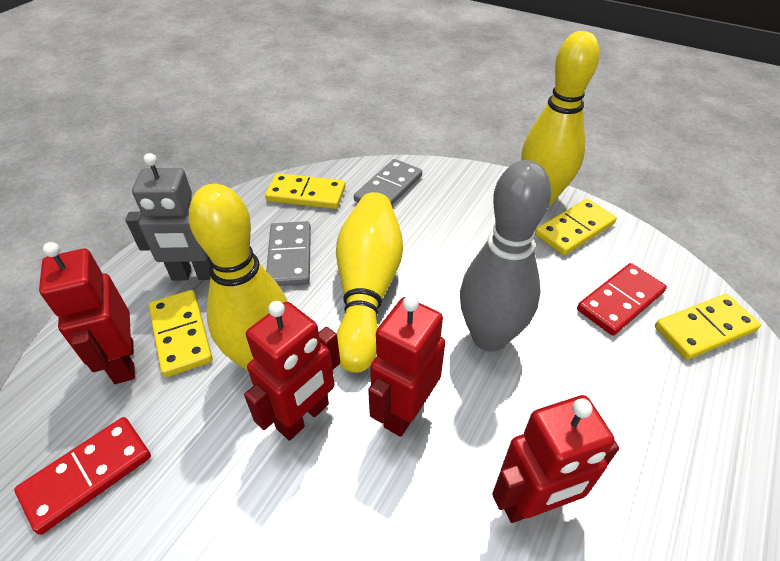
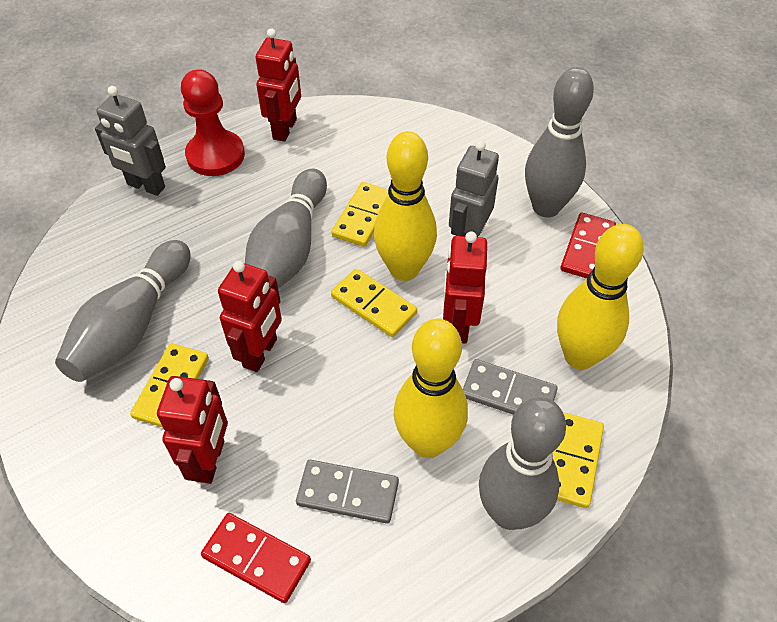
grey bowling pin: [460,160,551,352] = 1 -> [55,240,191,382] [245,169,327,289] [479,397,566,530] [525,67,594,217] = 4
grey robot: [125,153,211,281] = 1 -> [95,86,166,196] [449,140,499,237] = 2
red pawn: none = 0 -> [181,69,245,176] = 1

